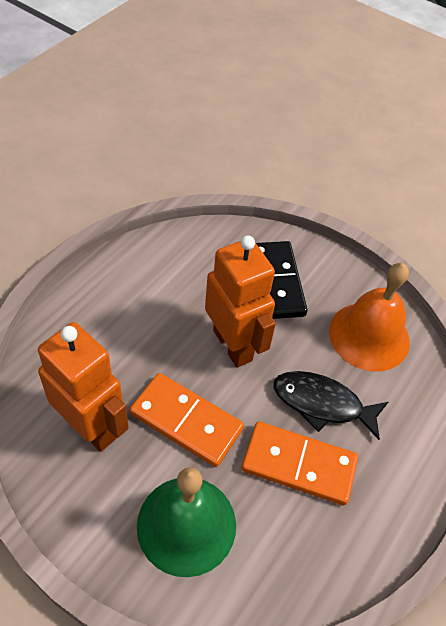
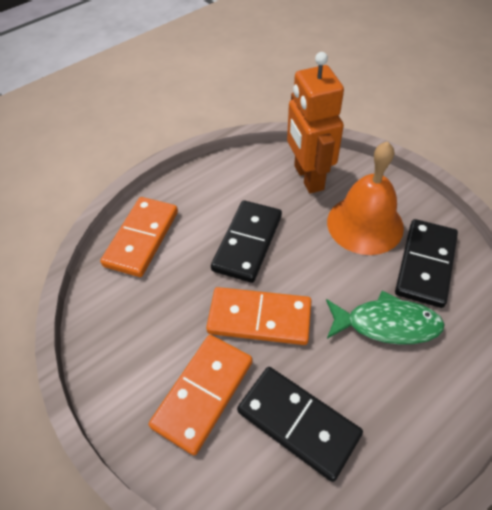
black domino: [256,241,308,319] = 1 -> [211,200,282,283] [237,367,363,482] [395,219,458,308] = 3
black fish: [274,371,388,440] = 1 -> none = 0
green bell: [137,467,236,577] = 1 -> none = 0
green fish: none = 0 -> [326,291,445,345] = 1
orange domino: [130,373,244,467] [242,421,358,505] = 2 -> [100,197,178,277] [149,335,253,455] [206,287,312,345] = 3
orange robot: [38,322,129,452] [205,236,276,368] = 2 -> [287,52,344,194] = 1

